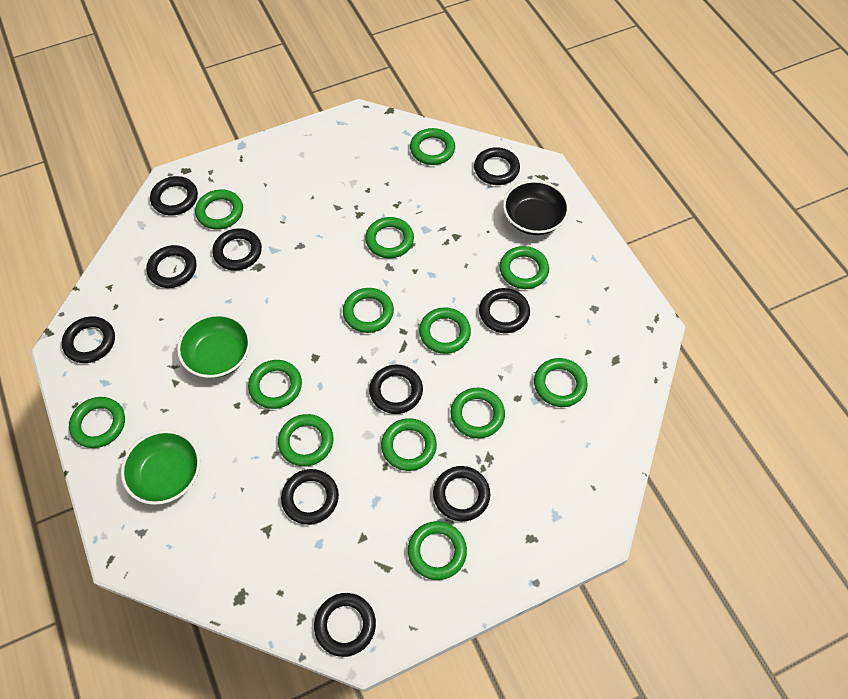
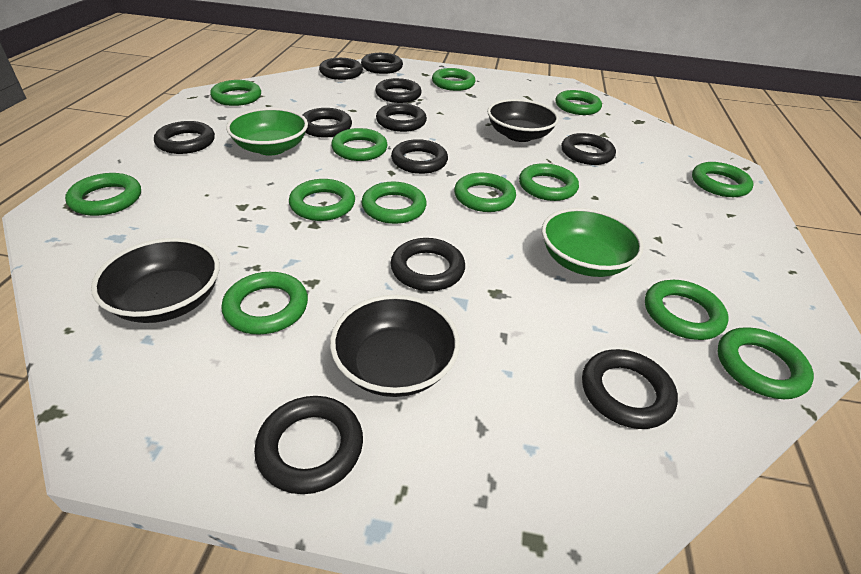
black bowl: [503,180,569,235] = 1 -> [91,238,220,323] [330,295,460,397] [487,99,559,142] = 3
black ring: [62,316,115,363] [146,245,197,288] [150,176,198,216] [212,228,262,271] [281,469,339,525] [314,593,376,657] [369,364,423,414] [433,466,490,521] [474,147,520,185] [479,288,530,333] = 10 -> [154,121,215,154] [254,396,363,494] [303,108,352,137] [319,58,363,80] [361,53,403,74] [375,78,422,103] [376,103,427,132] [391,139,448,174] [391,238,465,291] [562,133,616,165] [582,349,678,429] = 11

